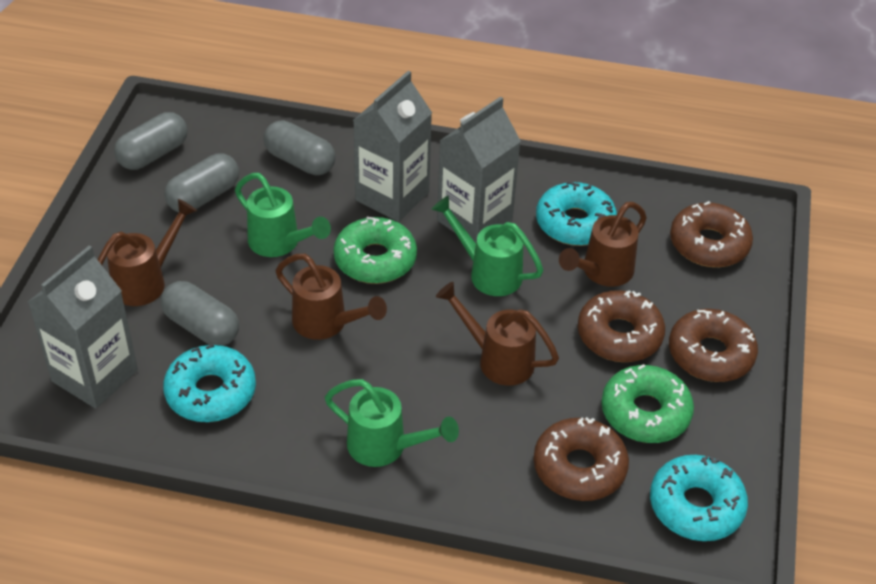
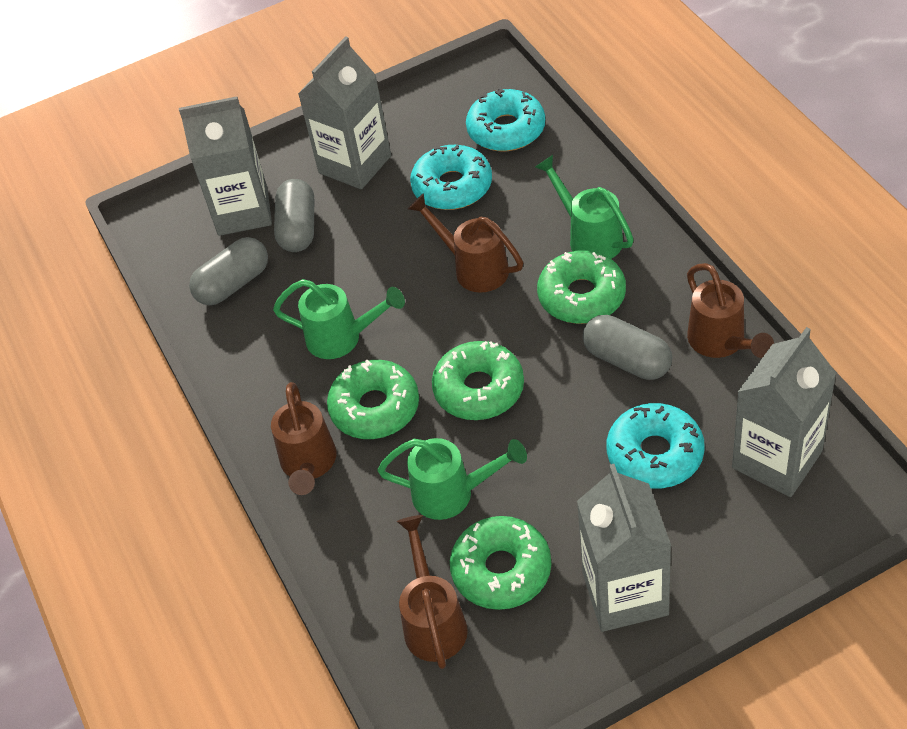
brown donut: [534,417,629,501] [578,290,665,362] [669,309,758,382] [670,201,753,267] = 4 -> none = 0
green donut: [334,217,417,284] [601,364,694,443] = 2 -> [327,360,419,439] [432,341,524,420] [450,516,551,610] [537,250,626,324] = 4
grey capsule: [114,112,188,170] [161,281,239,346] [164,153,239,212] [263,120,336,175] = 4 -> [189,237,268,306] [274,179,314,252] [583,315,672,380] = 3
grey carton: [28,245,138,409] [353,71,432,222] [437,96,521,243] = 3 -> [179,96,272,236] [298,36,391,189] [577,464,671,632] [732,327,837,497] = 4

